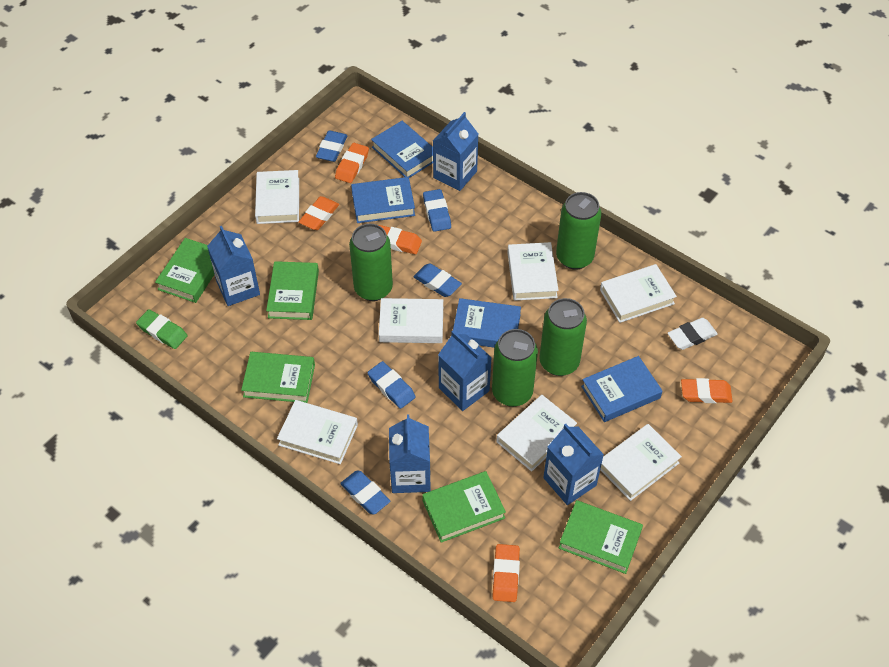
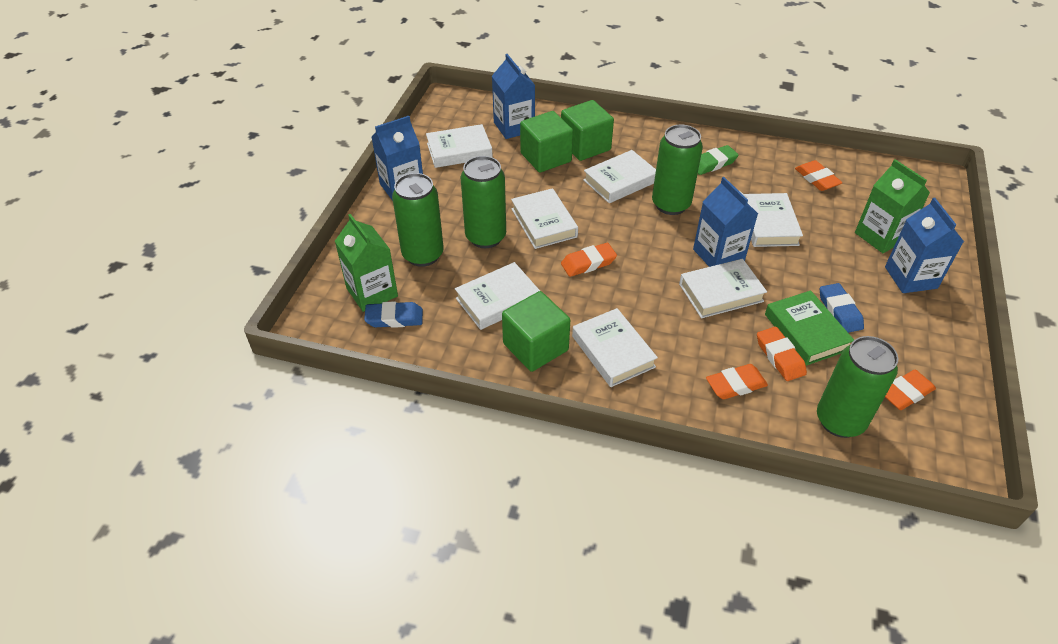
blue book: [351,177,415,223] [371,121,433,178] [453,298,521,348] [581,356,663,422] = 4 -> none = 0
blue carton: [207,226,260,306] [389,415,431,493] [433,112,478,191] [438,330,492,411] [543,424,604,505] = 5 -> [372,116,423,201] [492,54,535,139] [693,177,758,267] [885,198,964,293] = 4
blue eraser: [316,131,347,162] [340,470,390,515] [368,361,416,409] [413,263,462,297] [423,189,451,232] = 5 -> [364,301,423,328] [820,283,864,333] = 2
green book: [155,238,215,303] [241,352,315,403] [266,261,319,320] [422,471,506,543] [559,500,643,574] = 5 -> [765,291,854,366] = 1
green carton: none = 0 -> [335,214,398,312] [855,159,930,253] = 2
green cube: none = 0 -> [502,291,570,372] [520,111,573,173] [561,100,614,161] = 3
white eraser: [668,318,718,350] = 1 -> none = 0

